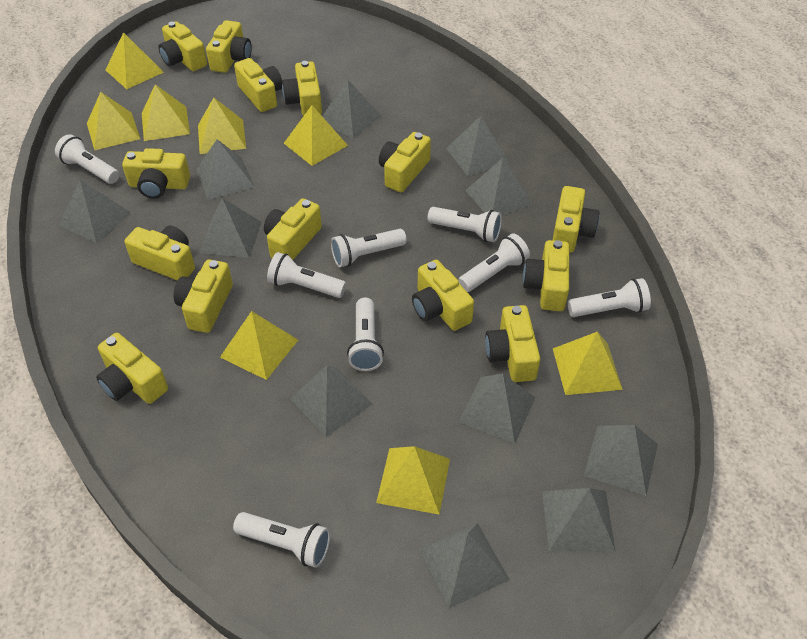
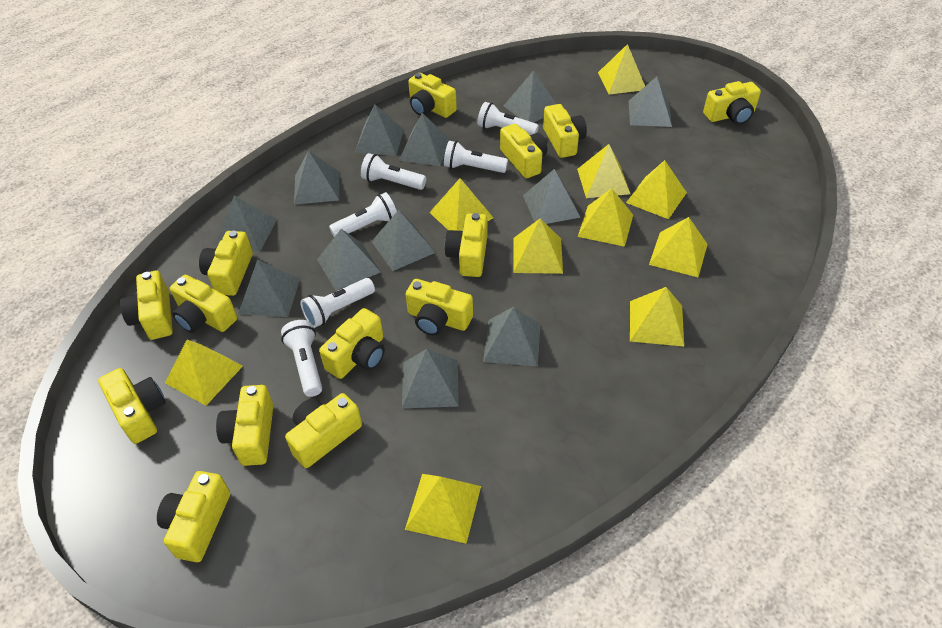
grey pyramid: [59,180,131,243] [196,139,255,200] [199,198,261,258] [290,365,372,437] [322,79,381,139] [419,523,510,608] [446,116,509,176] [459,373,535,444] [465,158,532,216] [542,488,615,552] [584,425,658,496] = 11 -> [216,196,277,252] [238,260,300,317] [294,150,339,205] [317,229,381,291] [355,104,404,156] [371,210,436,271] [399,113,451,166] [402,349,459,408] [483,307,541,366] [504,71,556,123] [523,169,581,224] [629,77,672,127] = 12
white flashlight: [55,134,119,184] [233,512,330,568] [267,252,346,298] [331,229,407,267] [347,298,384,371] [428,207,502,242] [458,233,530,292] [568,278,651,317] = 8 -> [281,320,322,397] [300,278,375,328] [329,192,397,237] [361,153,426,190] [444,141,508,173] [477,102,539,135] = 6
yellow pyramid: [87,92,140,150] [105,32,164,89] [142,84,190,141] [198,98,246,154] [220,311,298,380] [284,105,348,166] [376,446,450,515] [553,332,623,395] = 8 -> [165,340,243,406] [405,474,481,544] [429,178,493,231] [513,218,563,274] [577,144,630,198] [578,188,633,247] [598,44,645,94] [626,160,687,219] [630,287,684,346] [649,217,708,277] = 10

